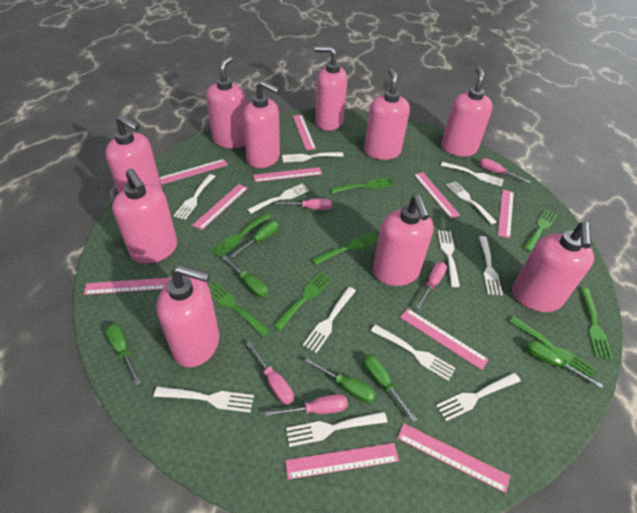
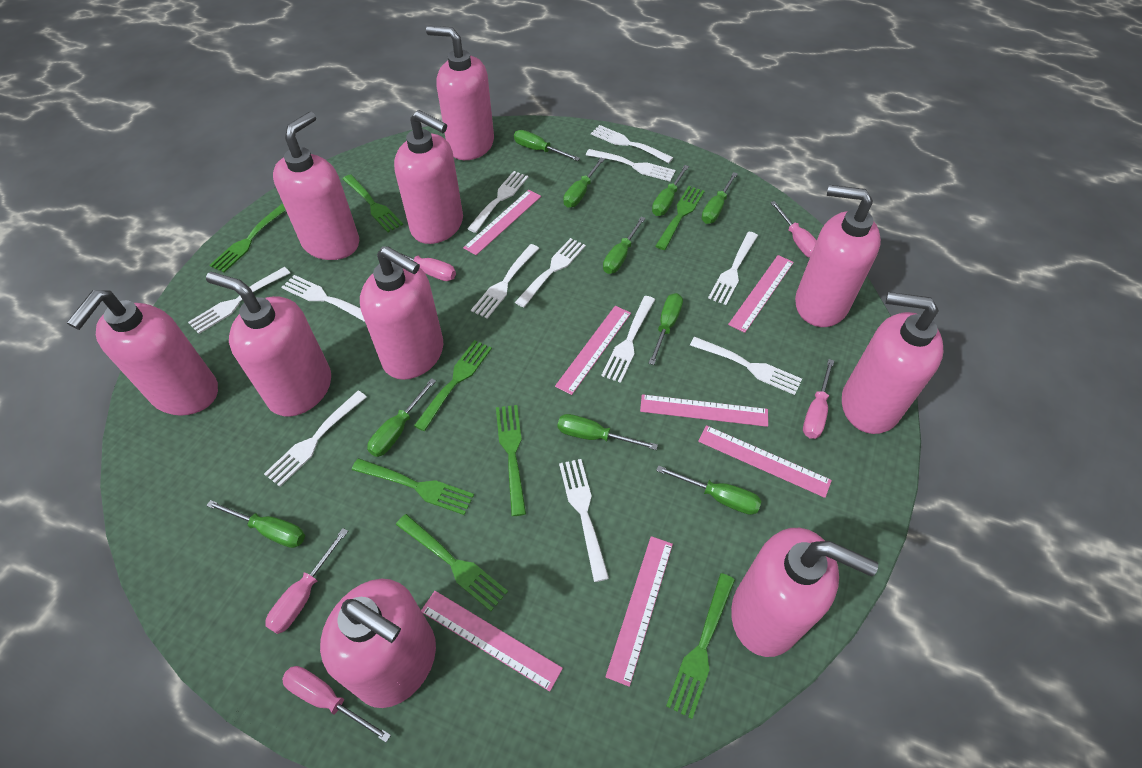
green screwdriver: [105,324,141,385] [222,256,268,298] [230,221,279,257] [305,358,376,403] [363,354,417,422] [526,340,603,389] = 6 -> [206,500,305,548] [367,378,436,457] [514,130,580,161] [558,414,658,450] [563,158,605,208] [603,217,645,274] [649,293,683,365] [652,165,689,216] [656,465,762,515] [701,172,738,224] = 10
pink ruler: [83,277,172,295] [159,159,228,185] [192,184,248,230] [253,167,322,182] [285,443,399,480] [293,115,316,150] [397,423,510,493] [400,308,489,370] [414,172,460,218] [498,190,514,238] = 10 -> [421,591,563,691] [463,190,541,255] [555,306,631,395] [605,536,673,687] [640,394,768,427] [698,425,832,498] [728,255,794,333] = 7

